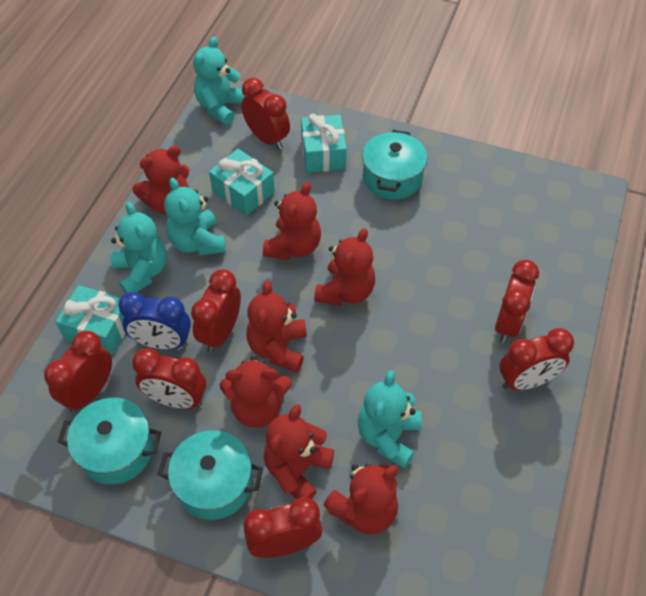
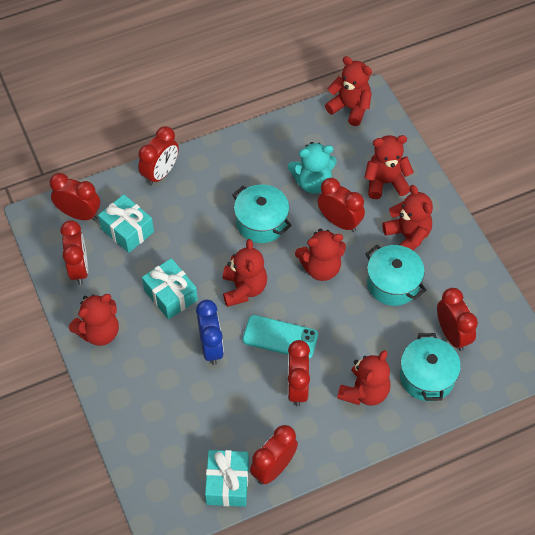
turquoise phone: none = 0 -> [243,315,318,359] = 1
turquoise teddy bear: [110,202,167,294] [164,178,226,256] [193,37,246,125] [358,370,422,469] = 4 -> [288,142,337,193] = 1

